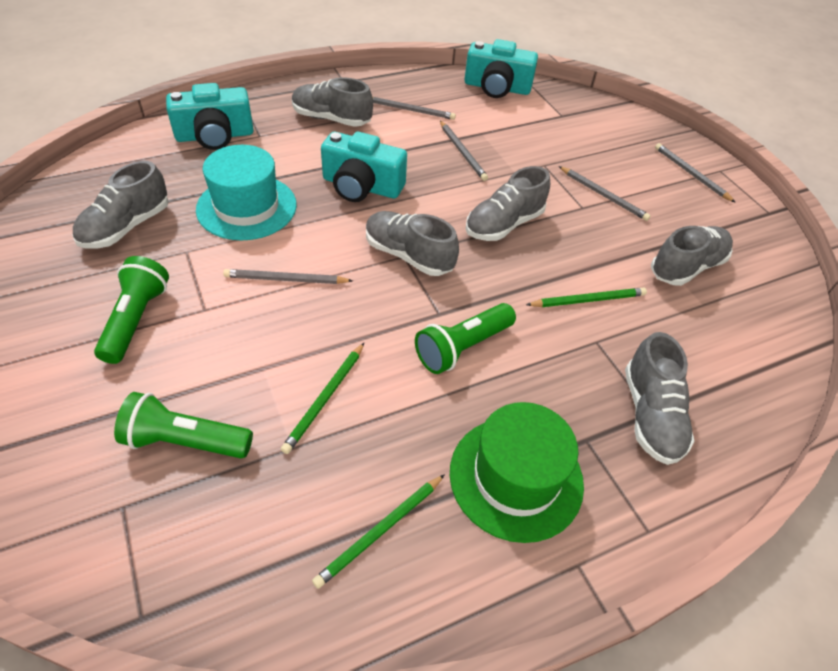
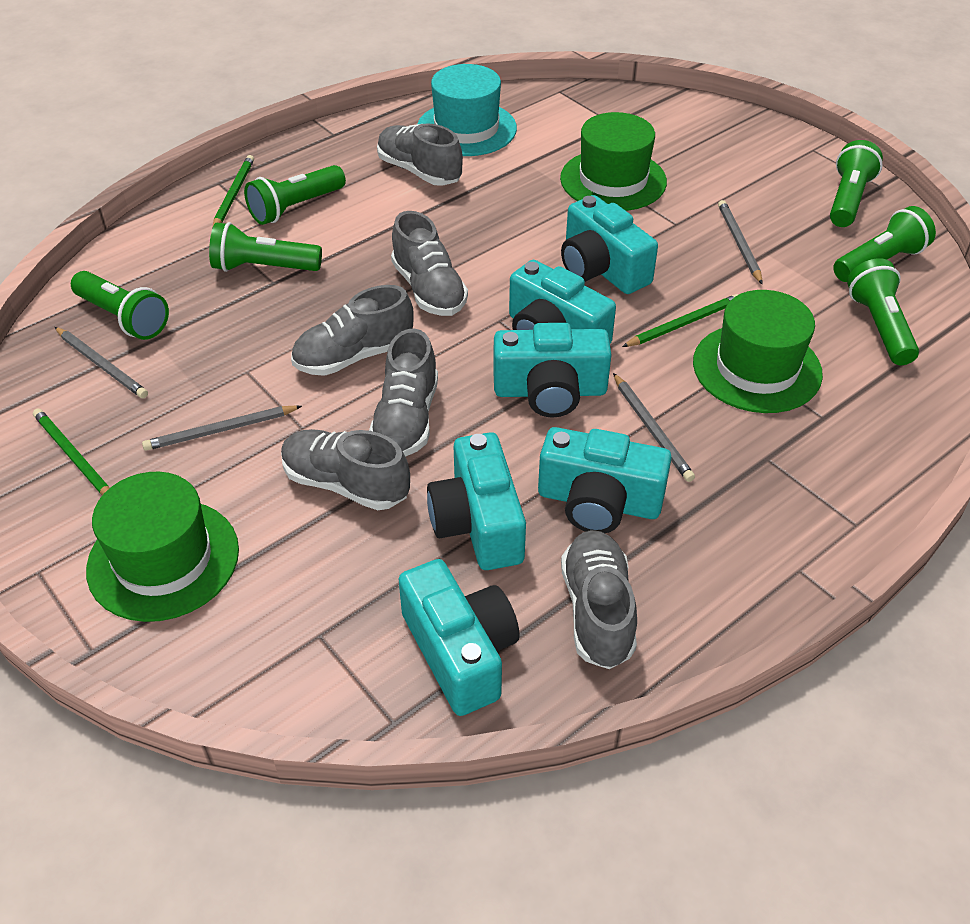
green flashlight: [94,256,169,364] [114,392,253,458] [415,303,516,374] = 3 -> [71,271,169,340] [209,222,322,272] [244,165,346,225] [830,140,883,227] [833,206,936,282] [847,258,919,365] = 6
green hat: [450,402,584,543] = 1 -> [86,472,239,622] [560,112,667,211] [693,290,823,413] = 3
grey pencil: [223,269,353,284] [373,97,456,120] [440,121,488,181] [559,166,651,221] [655,143,736,203] = 5 -> [55,327,148,398] [142,406,302,451] [613,373,695,482] [718,200,763,284] = 4
turquoise camera: [166,83,254,150] [321,132,407,202] [465,39,538,98] = 3 -> [398,559,520,716] [427,432,526,570] [493,323,611,418] [509,260,616,344] [538,427,672,533] [561,195,658,294] = 6

